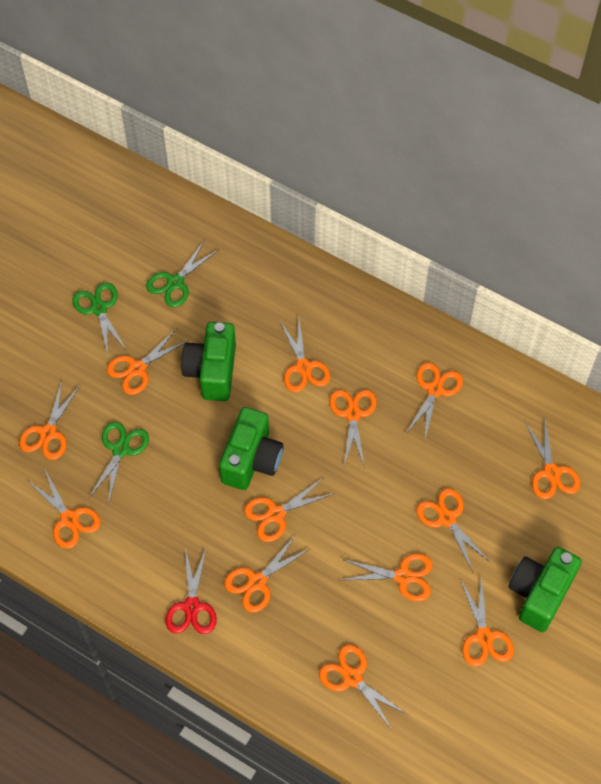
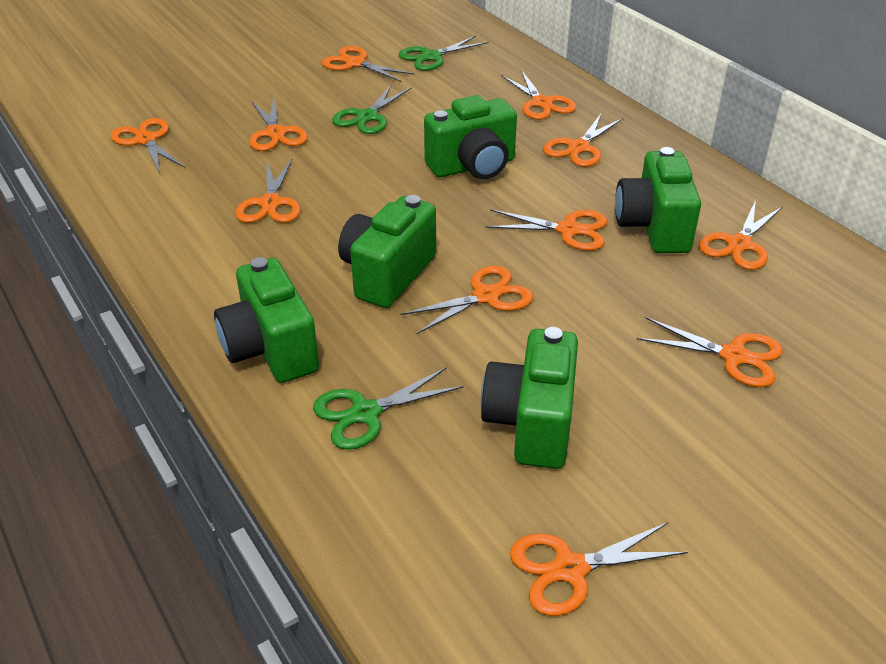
green camera: [181,322,236,401] [219,407,284,490] [508,547,582,632] = 3 -> [214,257,319,383] [338,195,436,308] [424,95,517,179] [481,327,578,469] [615,147,701,253] = 5
orange scissors: [19,381,80,460] [27,468,101,549] [107,329,188,395] [224,536,311,613] [244,477,333,542] [280,319,330,392] [319,644,407,730] [329,390,377,468] [342,553,433,601] [405,362,463,439] [416,488,491,572] [460,576,514,667] [525,416,580,499] = 13 -> [111,118,185,173] [235,159,301,223] [249,96,308,151] [322,46,414,82] [401,266,533,334] [486,209,608,251] [501,70,576,120] [510,522,688,616] [543,114,623,167] [637,317,783,387] [699,200,783,270] = 11
red scissors: [165,548,217,634] = 1 -> none = 0

